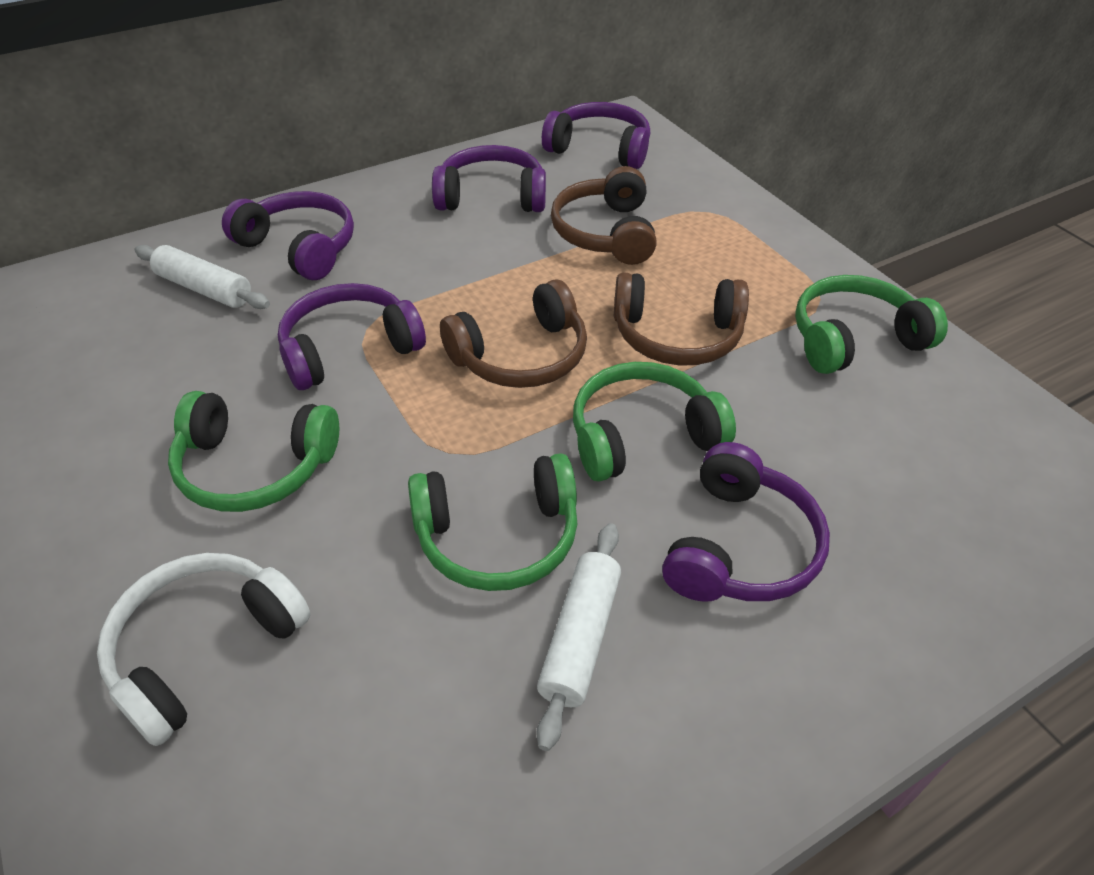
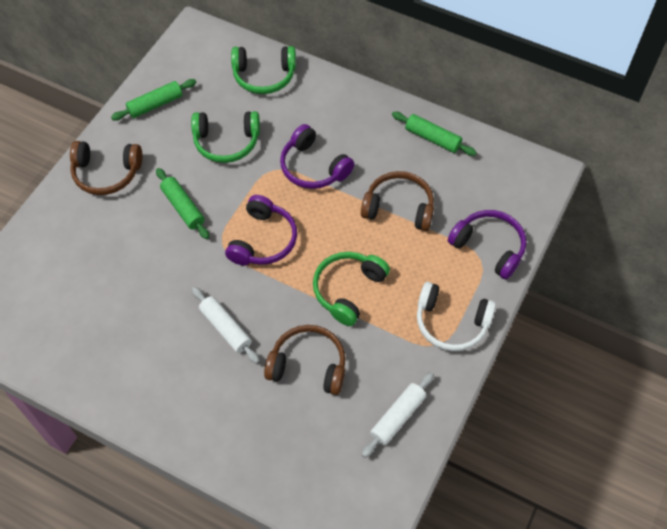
green headphones: [168,391,339,512] [408,453,578,591] [573,362,736,481] [795,275,948,374] = 4 -> [191,111,260,163] [231,46,296,94] [313,252,390,326] = 3
green rolling pin: none = 0 -> [111,79,196,121] [156,168,209,239] [392,112,477,156] = 3
purple headphones: [222,191,354,280] [278,283,426,390] [432,145,546,212] [542,102,650,169] [662,442,830,602] = 5 -> [225,195,297,266] [280,124,354,189] [448,210,526,279] = 3

